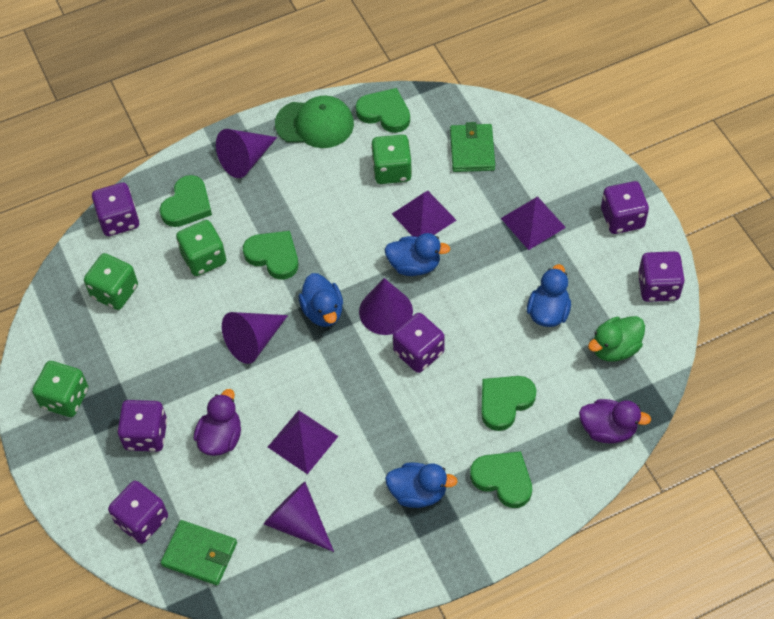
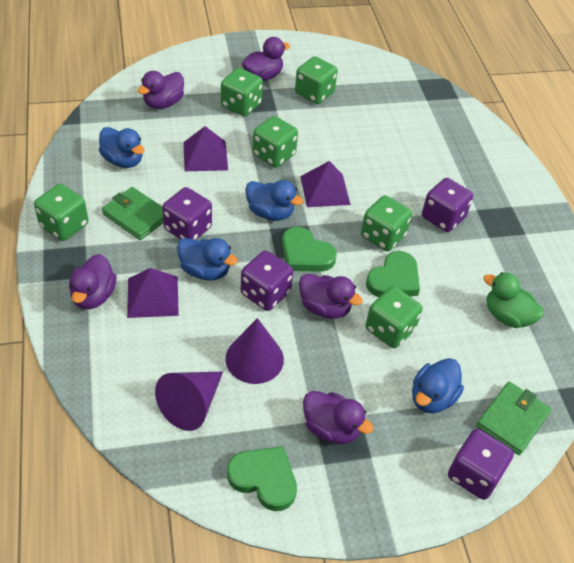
green cap: [275,96,354,148] = 1 -> none = 0
green dice: [32,361,88,417] [84,253,138,310] [176,220,226,276] [371,135,412,184] = 4 -> [34,184,88,241] [221,68,263,116] [252,116,298,168] [295,56,338,104] [361,195,412,251] [365,286,423,348] = 6
green heart: [160,175,212,227] [243,231,298,280] [356,88,410,133] [470,451,532,508] [481,376,537,431] = 5 -> [227,446,297,511] [282,227,337,272] [366,251,420,297] = 3
purple cone: [216,129,277,178] [222,312,288,364] [264,482,334,552] [359,278,413,335] = 4 -> [155,372,223,431] [225,318,284,384] = 2
purple dice: [92,183,139,236] [108,481,168,544] [117,400,167,452] [393,313,445,373] [601,181,649,234] [638,251,685,302] = 6 -> [162,187,212,240] [241,250,293,311] [422,178,473,232] [448,429,514,500] = 4
purple duck: [194,389,241,456] [579,399,651,443] = 2 -> [69,254,117,309] [138,71,184,109] [242,37,290,81] [299,274,363,318] [303,391,373,444] = 5

